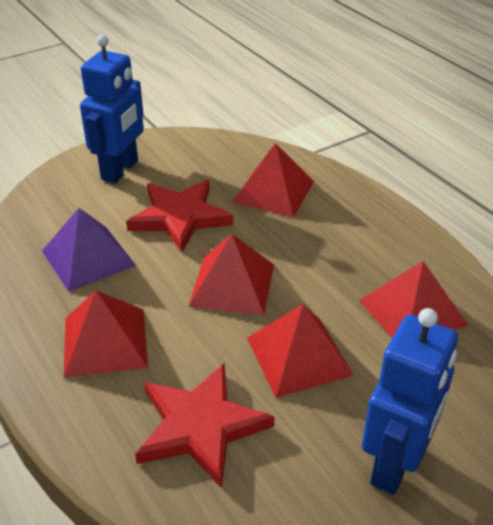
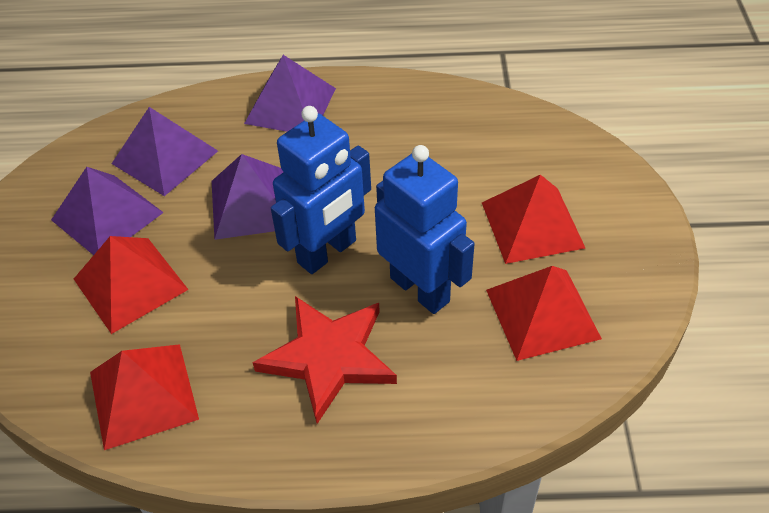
purple pyramid: [42,208,136,292] = 1 -> [51,167,164,255] [111,107,218,196] [212,154,283,240] [244,55,336,132] = 4
red pyramid: [64,290,148,378] [188,234,274,315] [233,143,314,217] [247,304,354,398] [359,261,468,338] = 5 -> [74,236,188,334] [90,344,199,450] [482,174,585,264] [486,266,602,361] = 4
red star: [126,180,233,253] [135,363,275,488] = 2 -> [253,296,397,424] = 1

